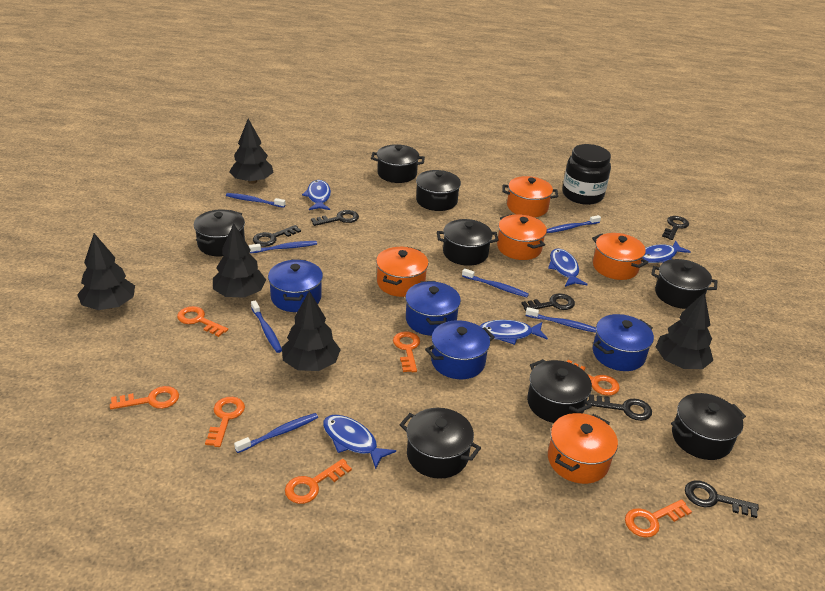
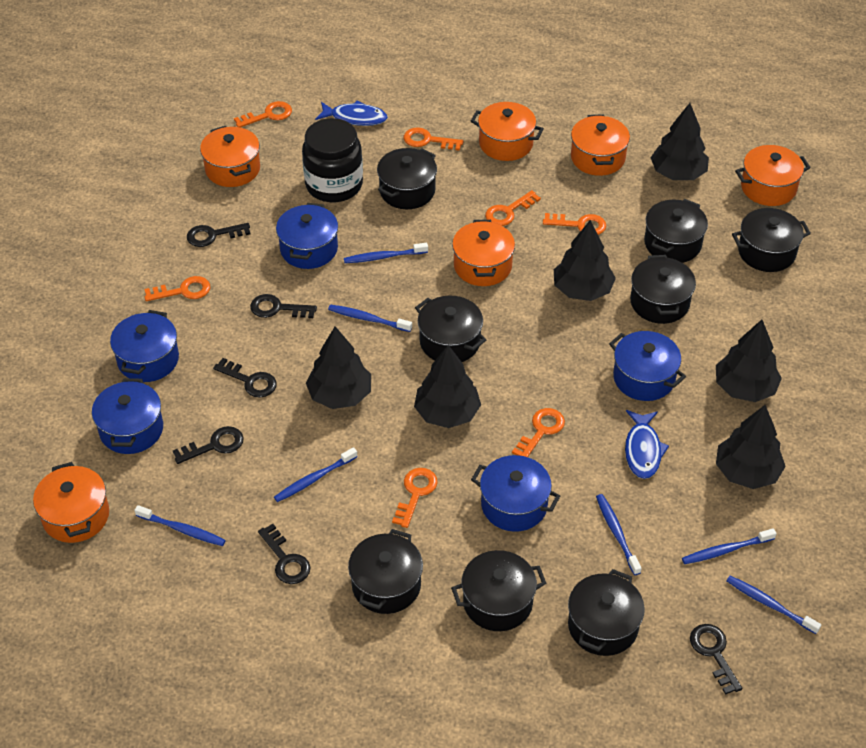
black tree: [77,233,135,310] [213,223,266,298] [229,119,274,184] [282,291,341,371] [656,292,713,369] = 5 -> [306,326,371,409] [414,345,481,428] [554,220,616,301] [650,103,709,180] [716,320,782,402] [716,405,786,489] = 6
blue fish: [302,180,331,210] [323,415,396,469] [480,320,548,345] [548,248,588,287] [643,240,691,263] = 5 -> [315,100,388,126] [625,410,669,479] = 2
blue pot: [268,259,323,312] [405,281,461,336] [425,320,495,379] [593,314,654,371] = 4 -> [92,379,163,454] [110,310,179,382] [276,203,338,269] [471,455,560,532] [609,331,686,401] = 5
orange pot: [376,247,429,297] [497,214,547,260] [502,176,558,217] [548,413,618,484] [592,233,648,280] = 5 -> [33,462,109,543] [200,126,260,187] [452,220,515,286] [471,102,544,161] [571,114,630,176] [735,145,811,206] = 6

